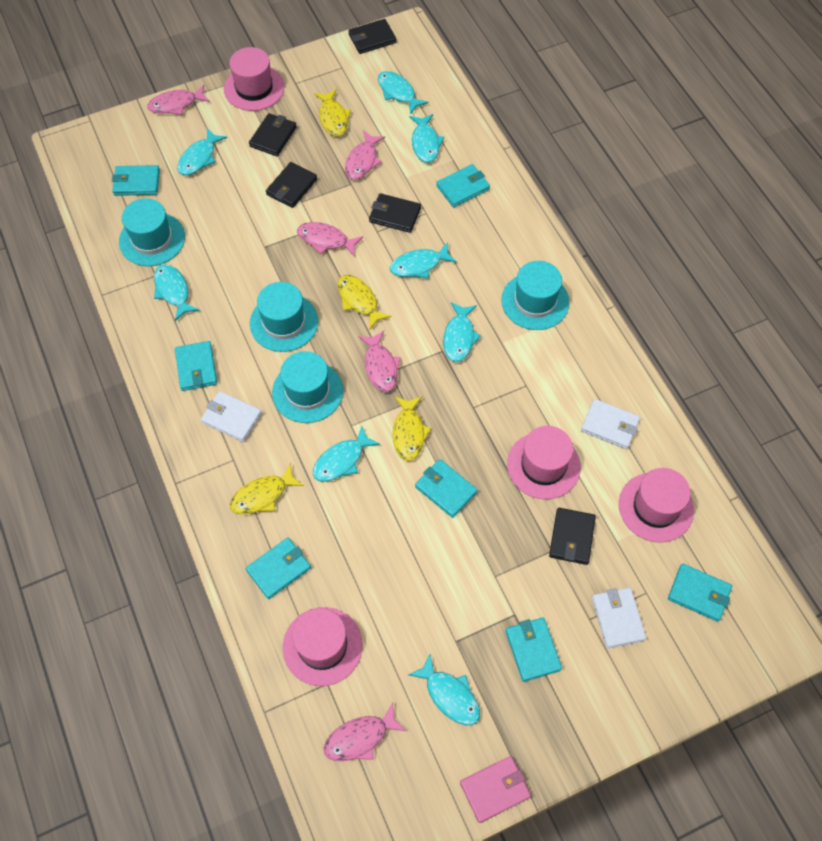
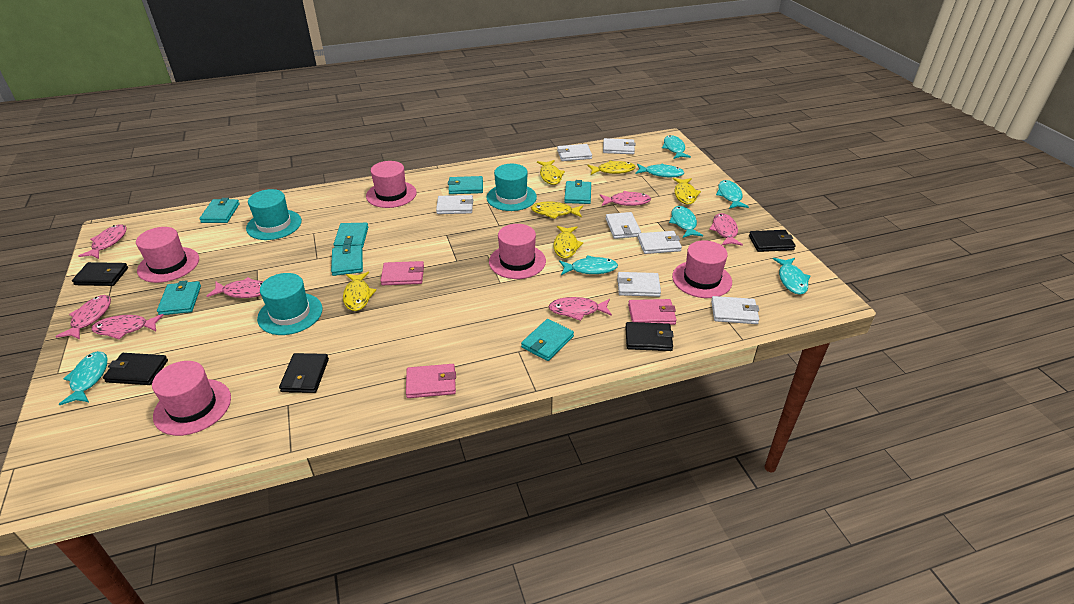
pink fish: [147,85,210,115] [297,222,363,256] [324,702,406,761] [345,130,385,180] [358,331,401,392] = 5 -> [55,295,111,340] [78,224,127,259] [91,314,163,340] [207,277,263,298] [549,297,612,321] [600,191,651,206] [709,213,743,246] = 7
pink hat: [224,47,284,111] [283,607,363,686] [507,426,581,499] [619,468,694,543] = 4 -> [136,227,199,283] [152,361,231,436] [366,161,417,208] [489,224,546,279] [672,240,732,298] = 5
pink wallet: [460,756,531,823] = 1 -> [381,261,424,285] [406,364,456,398] [628,299,677,325] = 3
turquoise fish: [154,264,200,321] [177,128,227,176] [313,426,380,482] [378,71,429,115] [390,242,457,278] [408,654,480,725] [410,114,444,163] [443,302,481,362] = 8 -> [59,351,108,405] [559,255,618,275] [636,163,684,177] [662,135,691,159] [669,206,703,238] [716,180,749,209] [773,258,810,295] = 7
turquoise hat: [119,198,185,266] [250,282,318,352] [272,351,343,423] [501,261,569,330] = 4 -> [246,189,302,240] [257,273,323,335] [486,164,537,211] = 3
white wallet: [201,391,262,442] [581,399,640,449] [592,588,646,648] = 3 -> [436,195,473,214] [557,144,592,161] [603,138,635,154] [606,212,641,239] [617,272,661,297] [638,231,682,254] [711,296,759,324] = 7
yellow fish: [230,463,304,514] [314,89,351,136] [338,275,391,329] [393,396,431,461] = 4 -> [343,272,376,311] [531,202,583,219] [537,160,565,185] [553,226,583,259] [587,161,636,175] [673,178,701,205] = 6

